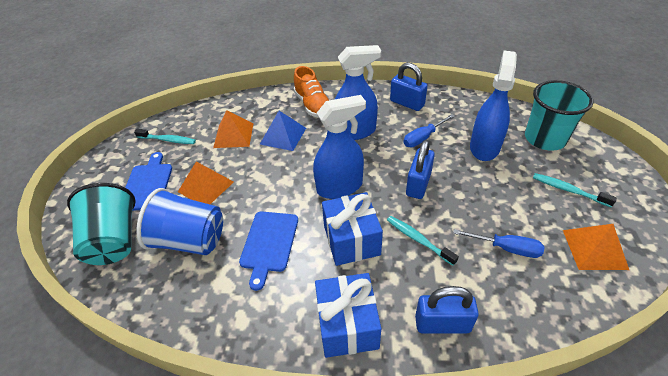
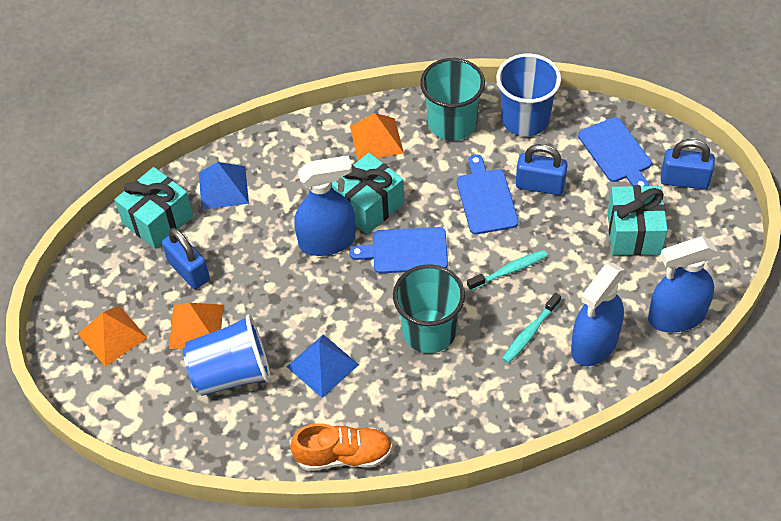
blue cup: [136,188,223,255] = 1 -> [183,314,271,396] [496,53,561,136] = 2
blue cutting board: [125,152,172,211] [239,211,298,291] = 2 -> [349,227,448,273] [457,154,519,234] [578,117,651,186] = 3
blue gift: [315,273,381,358] [322,192,383,266] = 2 -> none = 0
blue pyramid: [260,111,306,151] = 1 -> [199,162,249,210] [287,334,359,398] = 2
blue screwdriver: [403,114,455,147] [453,229,544,258] = 2 -> none = 0
turquoise gift: none = 0 -> [114,167,193,249] [332,153,404,234] [607,185,668,256] = 3
turquoise toothbrush: [134,129,196,144] [387,216,459,266] [533,173,617,207] = 3 -> [467,250,547,291] [502,293,561,363] = 2

